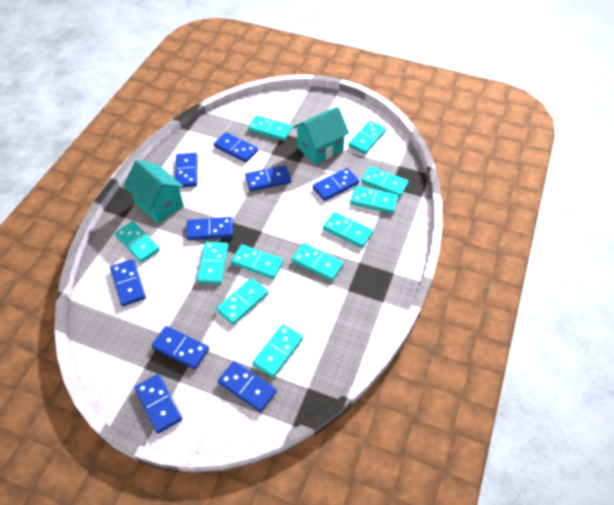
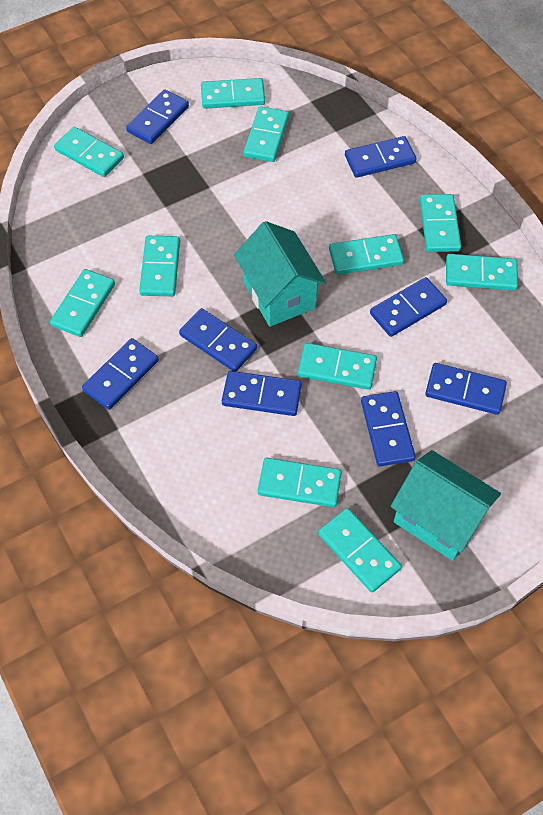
blue domino: [110,259,146,306] [135,374,182,434] [151,326,209,369] [175,153,198,187] [186,217,233,240] [214,132,258,163] [218,361,276,412] [245,165,291,191] [313,168,359,201] = 9 -> [82,338,159,410] [126,89,189,144] [179,308,257,371] [222,371,302,416] [345,136,417,178] [361,391,416,466] [370,277,447,337] [425,363,507,415] = 8

